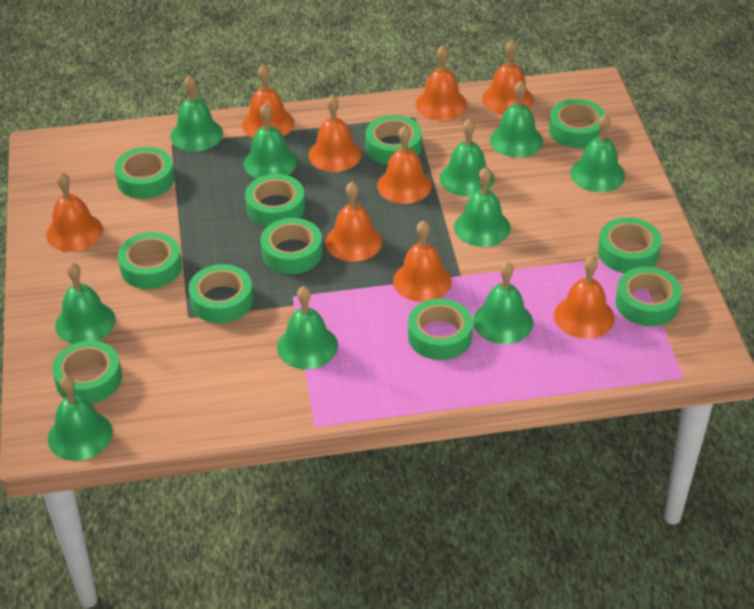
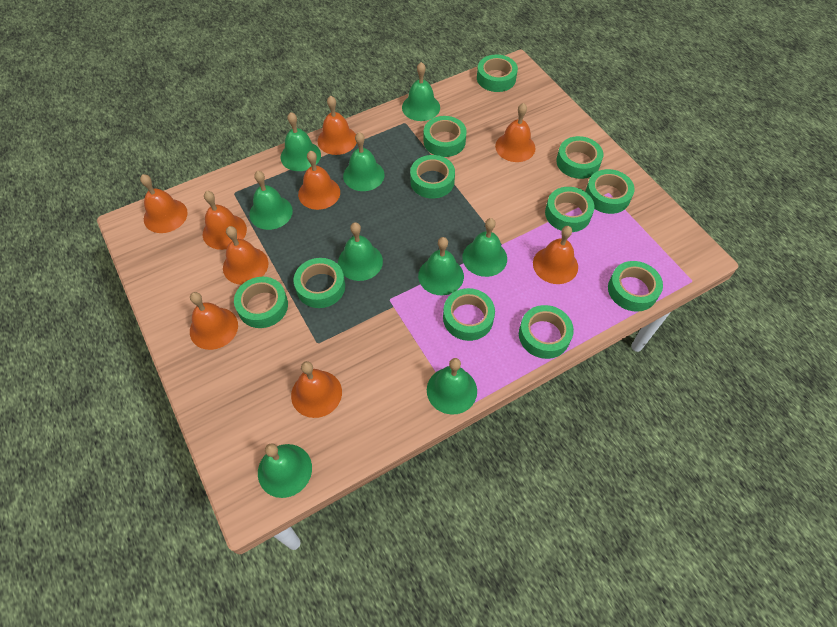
green bell: [48,375,113,461] [55,263,116,344] [170,75,223,152] [244,103,297,179] [277,286,338,369] [440,118,494,197] [454,167,510,247] [473,261,533,344] [490,81,543,157] [570,114,625,192] = 10 -> [249,171,293,230] [258,443,312,498] [280,112,321,171] [338,222,383,281] [343,132,385,191] [402,62,440,121] [418,237,464,295] [427,358,477,415] [462,218,507,277] = 9

